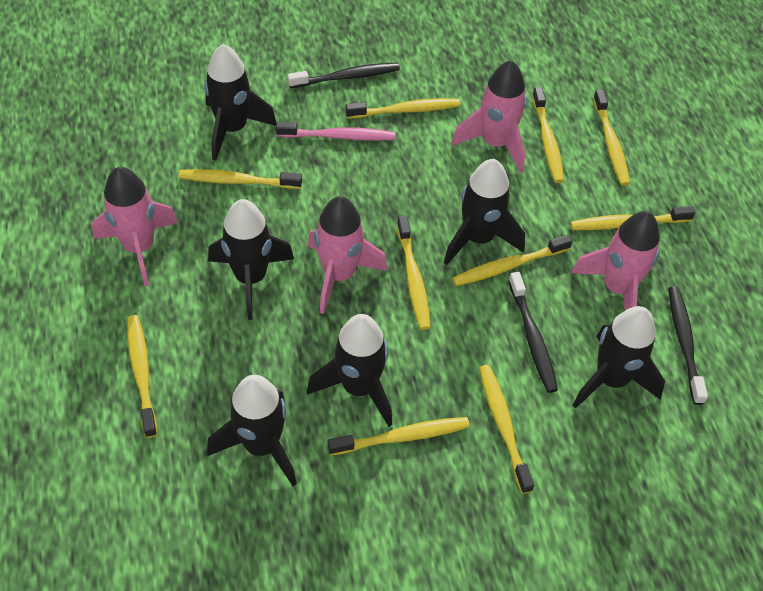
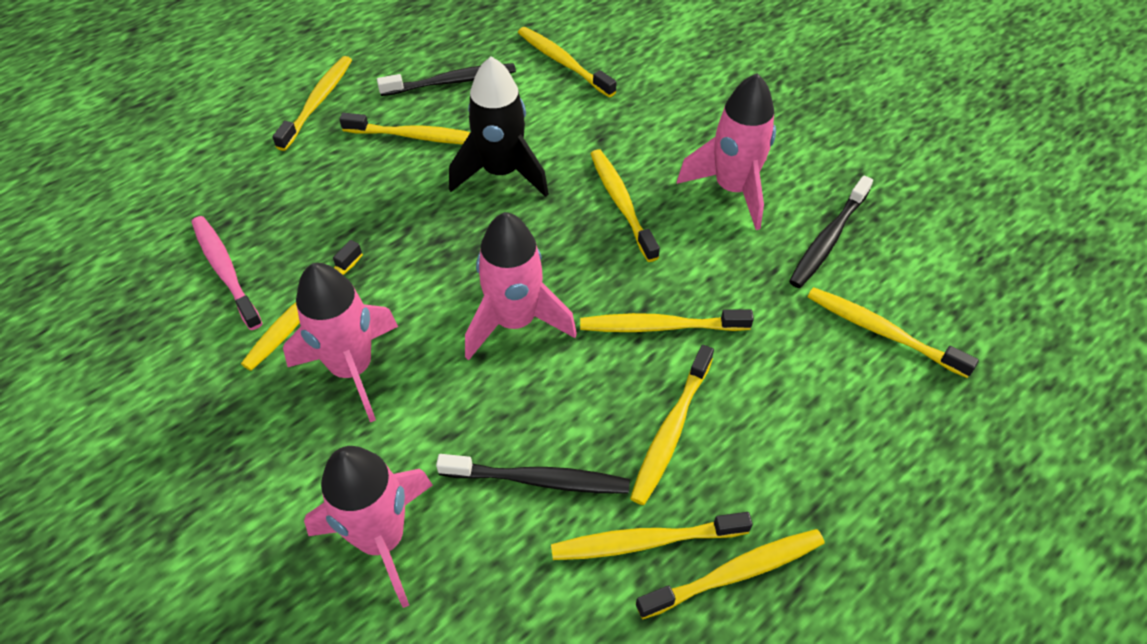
black rocket: [204,44,276,161] [207,375,297,486] [208,199,294,320] [307,314,392,427] [444,159,525,265] [573,306,665,409] = 6 -> [449,56,549,197] = 1

